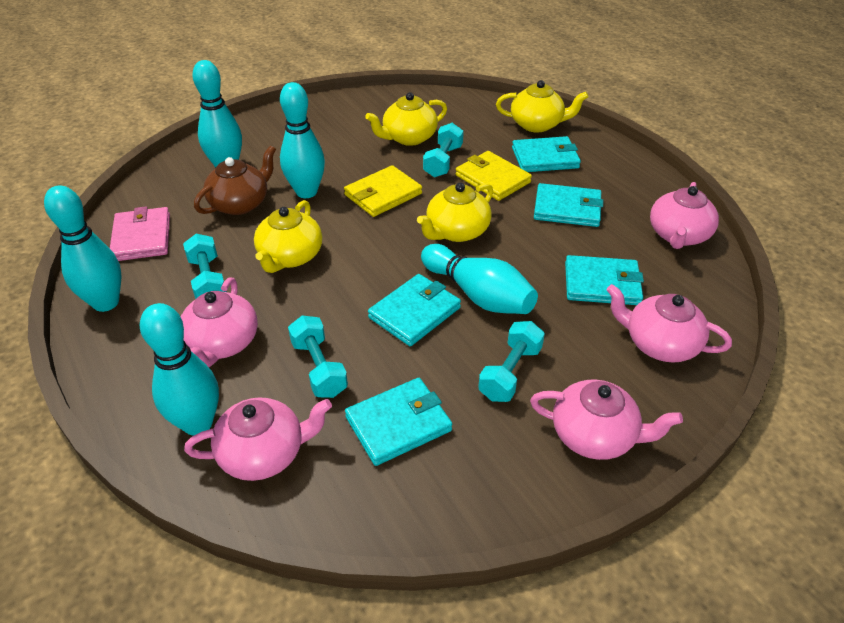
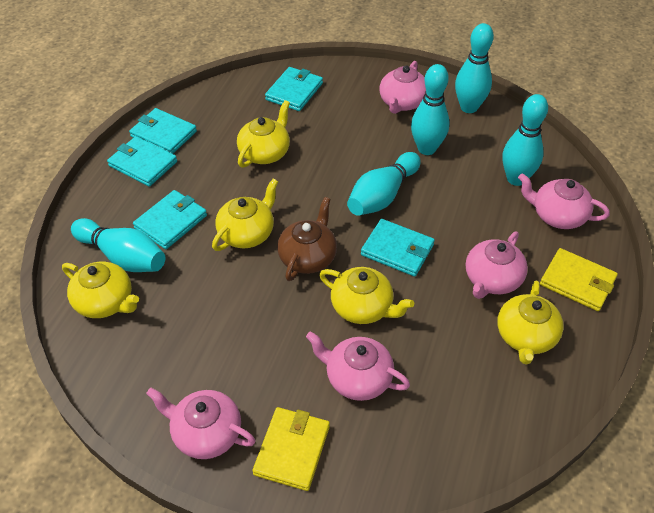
pink wallet: [110,206,170,261] = 1 -> none = 0
turquoise dumbbell: [183,234,227,299] [288,315,348,398] [423,123,464,177] [478,321,545,402] = 4 -> none = 0
yellow teapot: [254,200,322,273] [365,92,447,146] [417,183,493,242] [496,80,589,132] = 4 -> [62,262,139,318] [212,179,278,251] [237,100,290,168] [319,267,414,324] [497,281,564,365] = 5

